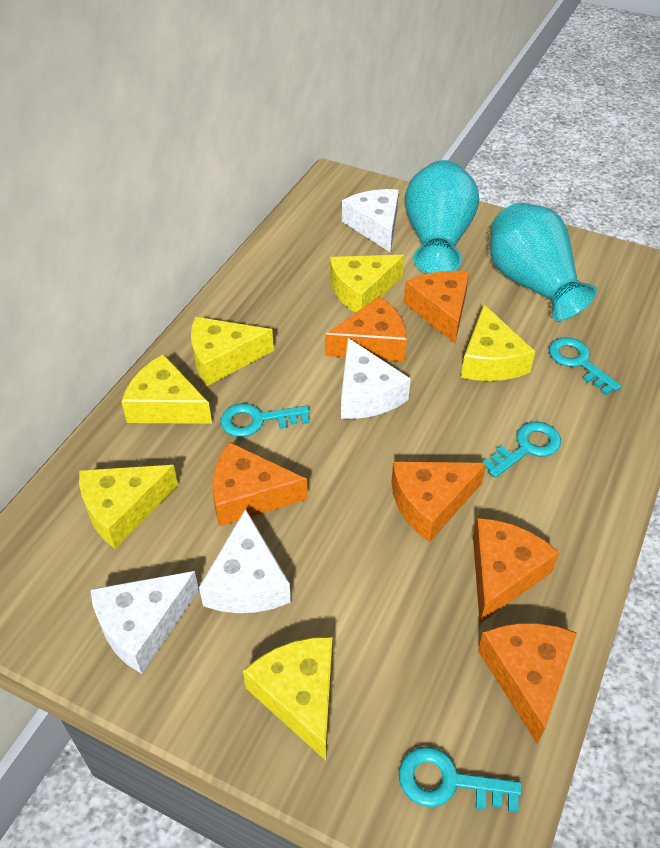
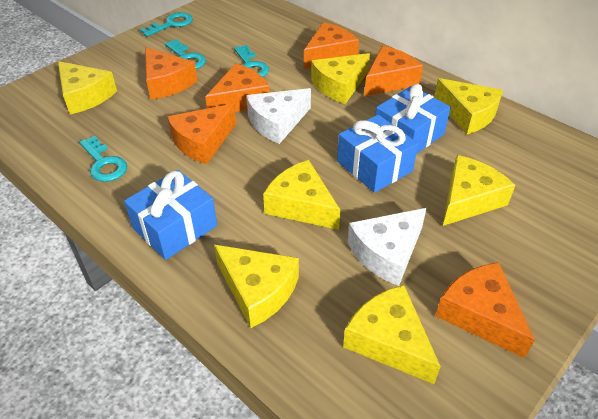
blue gift: none = 0 -> [124,170,217,260] [337,115,418,193] [375,84,451,154] = 3
turquoise vase: [405,160,479,274] [490,202,597,321] = 2 -> none = 0
white cheese: [90,571,199,674] [199,509,291,613] [341,338,411,419] [342,189,399,253] = 4 -> [246,88,311,144] [347,208,427,286] = 2
yellow cheese: [79,465,178,549] [121,354,212,424] [191,317,274,386] [243,637,333,761] [330,255,404,313] [461,305,535,381] = 6 -> [58,61,117,114] [214,245,299,328] [263,160,341,230] [311,53,370,104] [343,285,441,384] [434,78,503,134] [443,155,516,226] = 7

